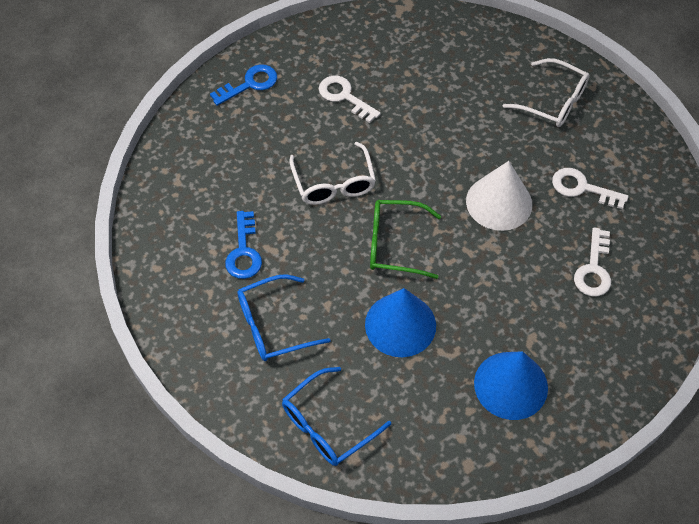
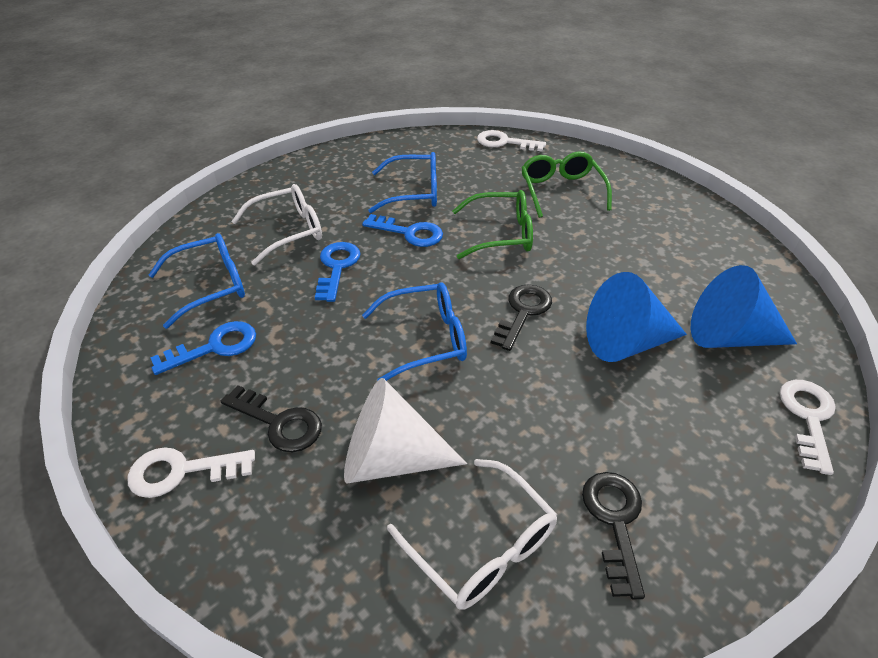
black key: none = 0 -> [221,385,322,452] [491,284,552,351] [582,472,645,600] = 3
blue glasses: [237,274,331,361] [282,367,391,466] = 2 -> [149,233,245,329] [362,282,467,381] [368,152,437,213] = 3
blue key: [210,65,277,106] [225,211,262,279] = 2 -> [150,321,256,375] [315,242,361,302] [362,214,443,247] = 3
green glasses: [370,200,441,279] = 1 -> [452,190,533,259] [521,152,612,218] = 2

